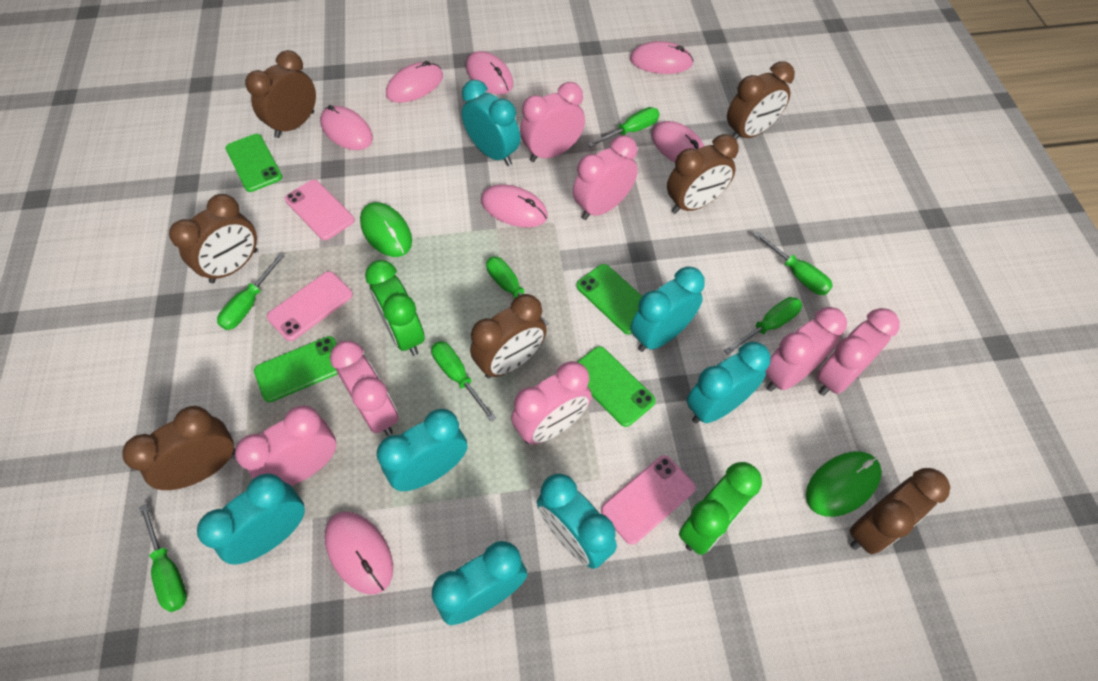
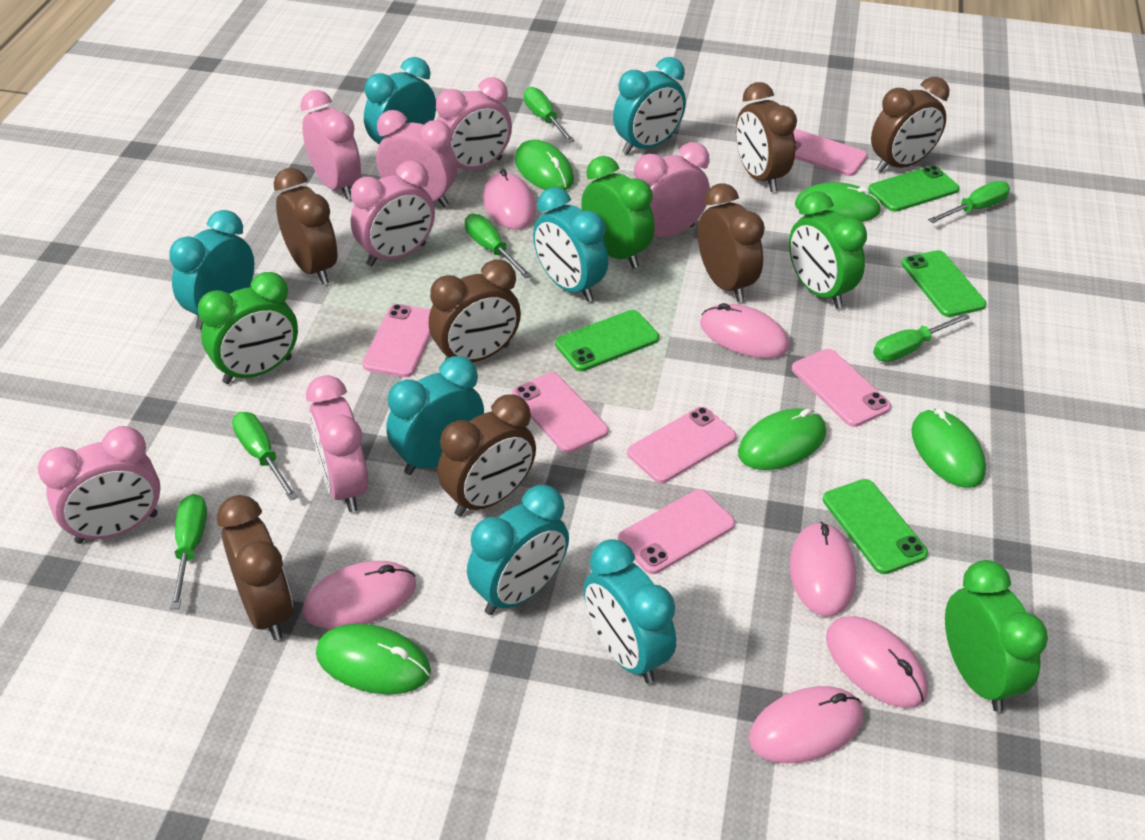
green clock: [365,260,425,356] [679,462,762,555] = 2 -> [198,272,298,384] [581,156,654,268] [789,191,867,309] [945,560,1048,712] = 4
green mouse: [360,202,412,257] [806,451,882,517] = 2 -> [316,624,431,694] [515,140,574,191] [738,408,826,470] [795,182,882,222] [911,409,986,488] = 5
green screwdriver: [139,504,187,612] [217,254,285,330] [431,341,496,422] [486,257,549,325] [588,107,660,147] [724,297,802,355] [754,231,833,295] = 7 -> [170,494,207,609] [232,412,298,501] [465,214,532,278] [524,87,575,143] [873,313,970,362] [928,181,1010,223] = 6
pink mouse: [320,105,373,150] [325,512,393,594] [386,61,443,103] [466,51,513,95] [481,184,548,227] [630,41,694,74] [651,121,704,163] = 7 -> [303,561,416,629] [483,169,536,230] [700,303,790,358] [749,686,863,763] [790,522,856,617] [826,616,928,708] = 6
pink phone: [267,271,353,341] [285,180,355,240] [601,455,696,545] = 3 -> [362,304,431,377] [512,372,608,453] [618,489,735,574] [627,407,736,483] [792,349,891,427] [793,129,868,176] = 6

